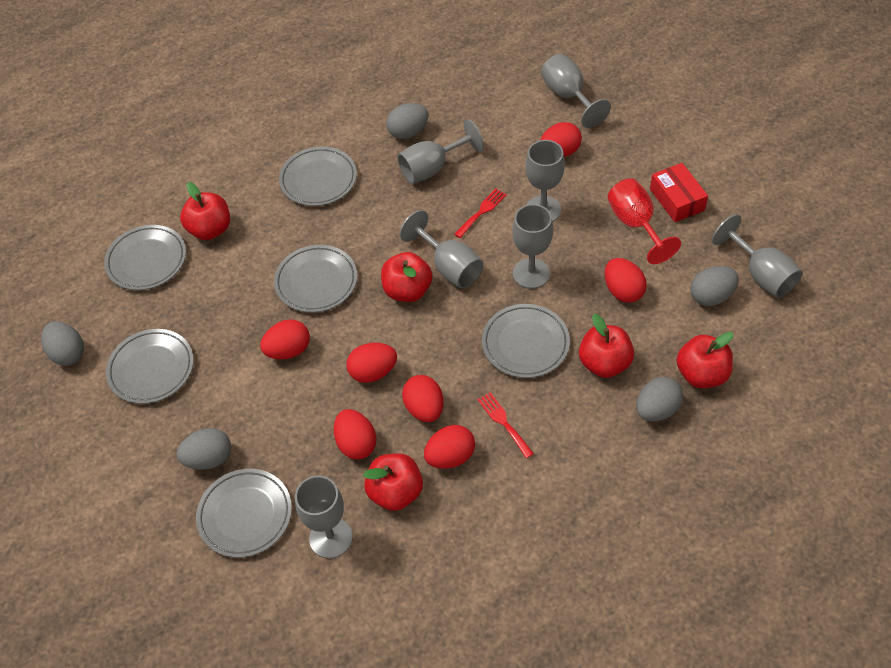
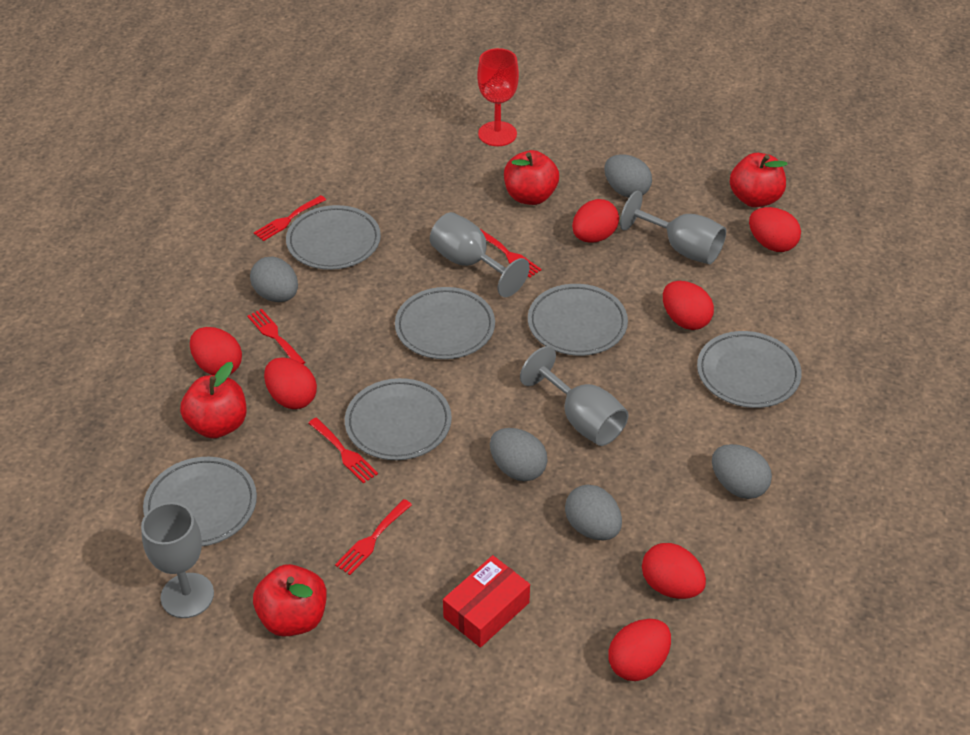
grey goblet: [295,475,352,559] [397,119,484,184] [399,210,484,288] [512,204,553,289] [525,140,565,222] [541,54,611,128] [712,214,803,298] = 7 -> [141,502,214,618] [430,212,530,297] [520,346,628,446] [620,191,726,264] = 4
red apple: [180,182,230,240] [363,453,423,511] [381,252,432,302] [579,314,634,378] [677,332,734,388] = 5 -> [180,362,246,438] [253,564,327,637] [504,150,559,205] [730,153,788,208] = 4
red fork: [454,189,507,238] [478,392,534,458] = 2 -> [247,309,305,364] [254,195,326,241] [309,418,378,483] [335,499,412,575] [479,228,541,278] = 5

